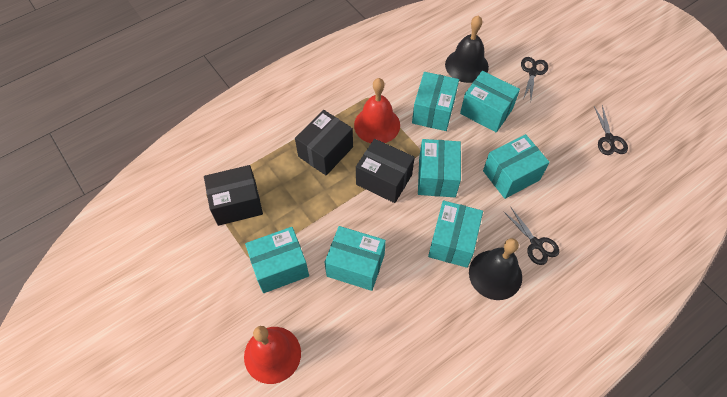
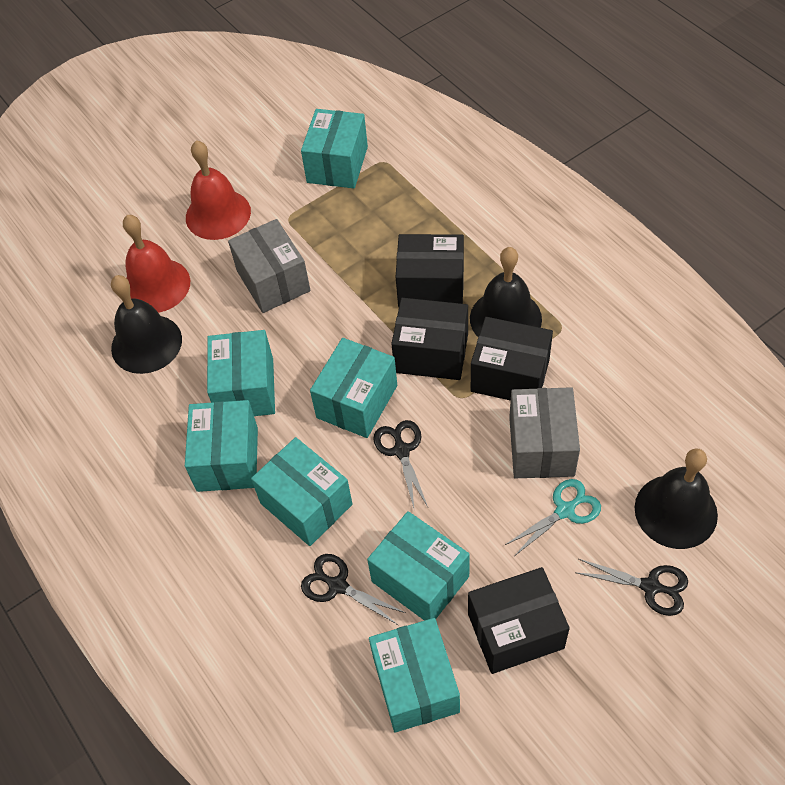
black bell: [445,15,489,83] [469,238,522,300] = 2 -> [111,275,182,374] [470,247,542,337] [635,448,718,549] = 3
black box: [204,165,263,226] [295,110,353,175] [356,139,415,203] = 3 -> [391,298,468,380] [396,234,464,307] [468,567,570,674] [471,317,553,401] = 4
grey box: none = 0 -> [228,219,310,313] [509,387,580,478] = 2
turquoise scissors: none = 0 -> [505,479,601,555] = 1

